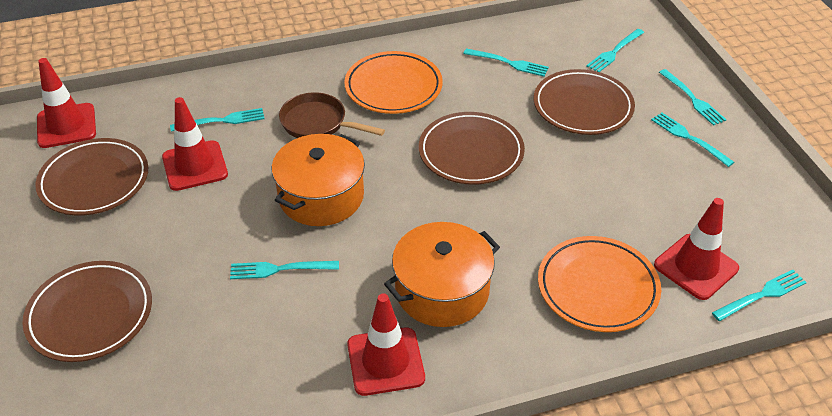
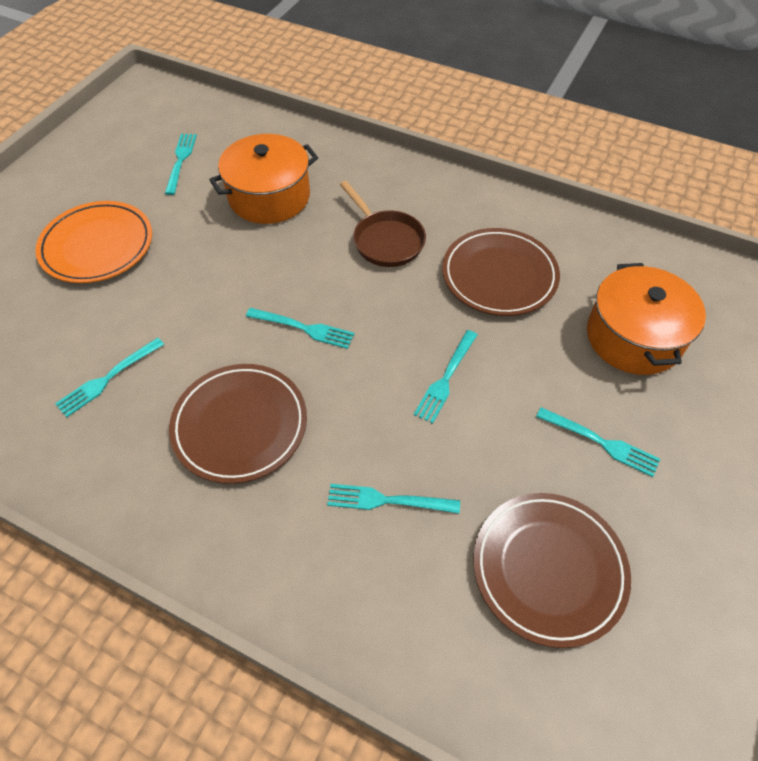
brown plate: [22,261,152,362] [35,138,148,216] [419,112,525,185] [534,69,635,135] = 4 -> [169,364,307,484] [442,228,560,316] [473,493,631,648] = 3
orange plate: [344,51,443,114] [538,236,661,332] = 2 -> [36,201,152,283] = 1
red traffic cone: [37,58,96,148] [162,97,228,191] [347,293,425,396] [654,198,739,300] = 4 -> none = 0
turquoise fork: [170,108,265,132] [230,261,339,279] [463,48,549,77] [586,29,644,72] [651,113,734,167] [659,69,727,126] [712,270,807,321] = 7 -> [55,338,164,417] [165,134,197,195] [246,308,355,349] [327,484,460,514] [414,330,477,424] [536,407,660,477] = 6

